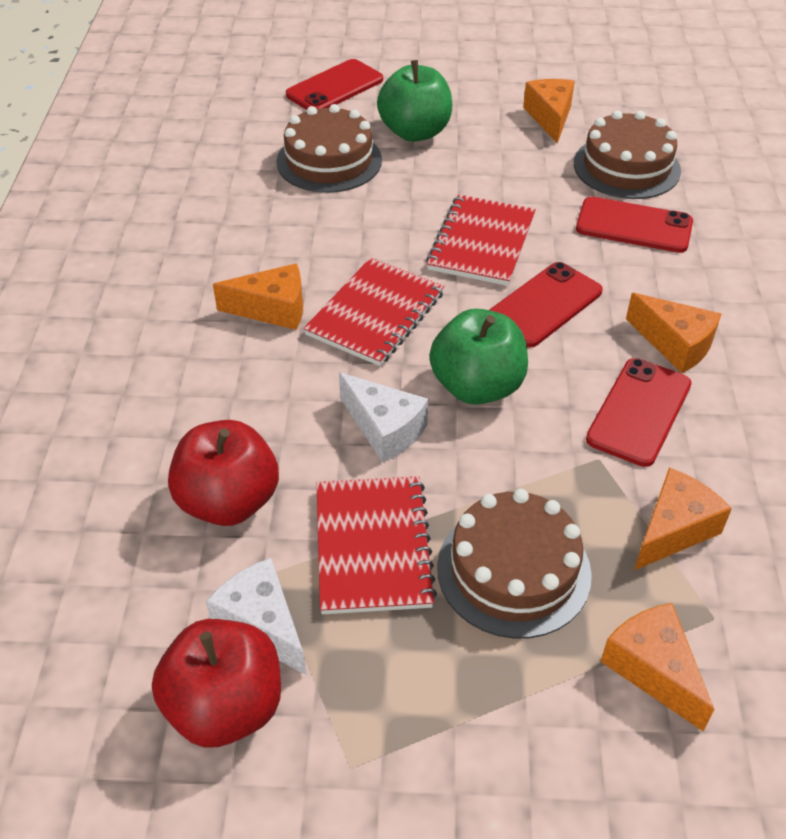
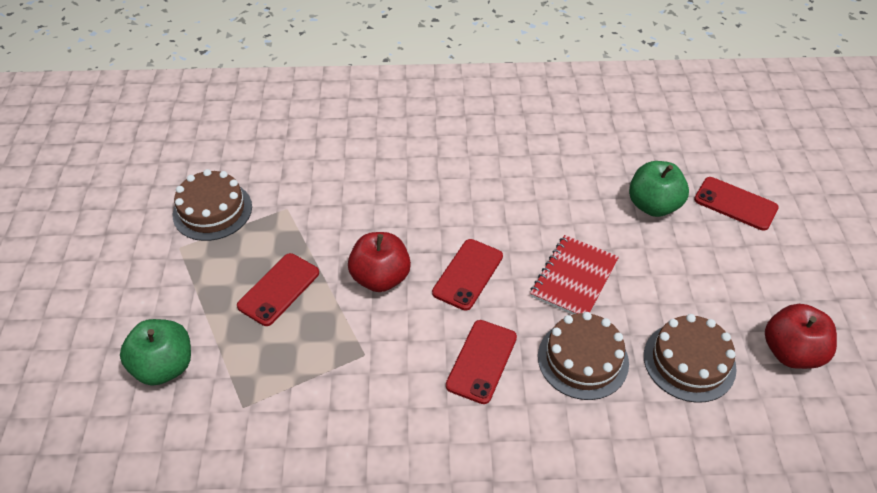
orange cheese: [213,263,303,330] [523,79,575,143] [600,603,715,731] [626,293,721,373] [634,468,732,570] = 5 -> none = 0
red notebook: [303,257,444,366] [317,476,437,614] [426,194,536,286] = 3 -> [530,235,619,315] = 1
white cheese: [206,558,306,675] [339,373,428,463] = 2 -> none = 0

